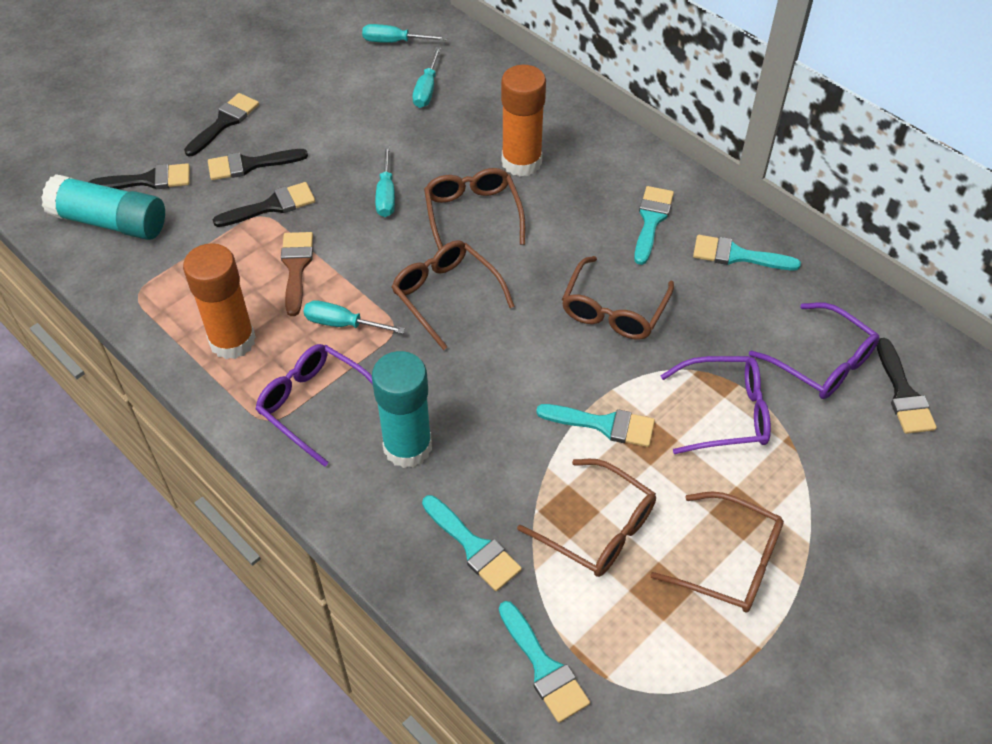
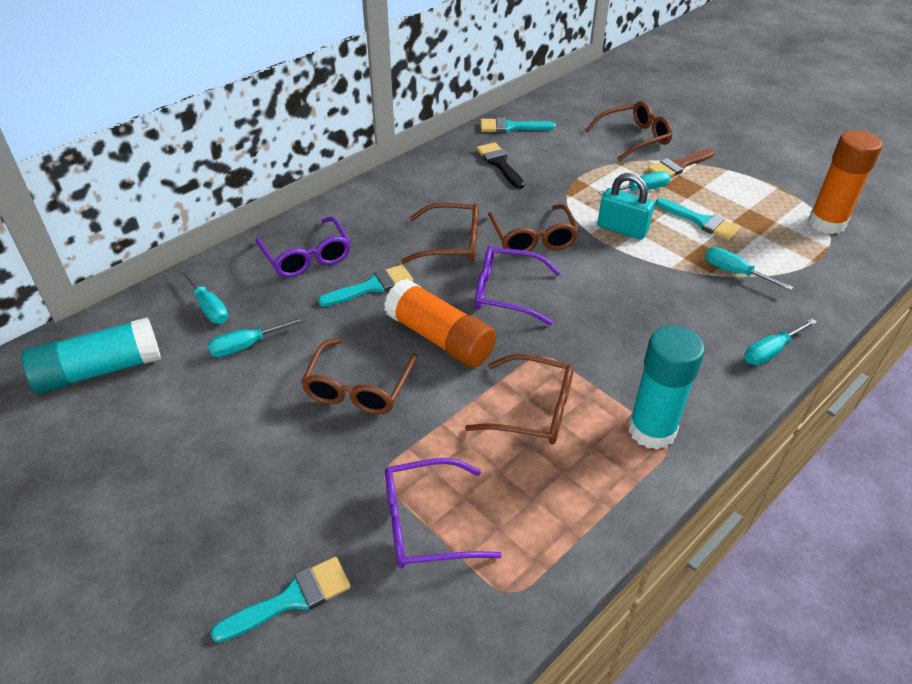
black brush: [89,163,190,189] [184,93,259,156] [208,149,308,180] [213,182,315,227] [877,338,937,434] = 5 -> [476,143,525,189] = 1
turquoise brush: [422,495,522,591] [499,601,590,723] [536,404,655,447] [634,186,674,265] [693,235,801,270] = 5 -> [211,557,351,643] [318,265,413,307] [480,117,556,133] [656,198,741,240] = 4
turquoise padlock: none = 0 -> [597,173,654,240] = 1
turquoise screwdriver: [303,300,405,334] [362,24,447,43] [375,146,395,217] [412,47,441,108] = 4 -> [180,269,228,324] [207,316,306,357] [598,171,671,195] [705,247,794,290] [744,319,817,365] = 5

